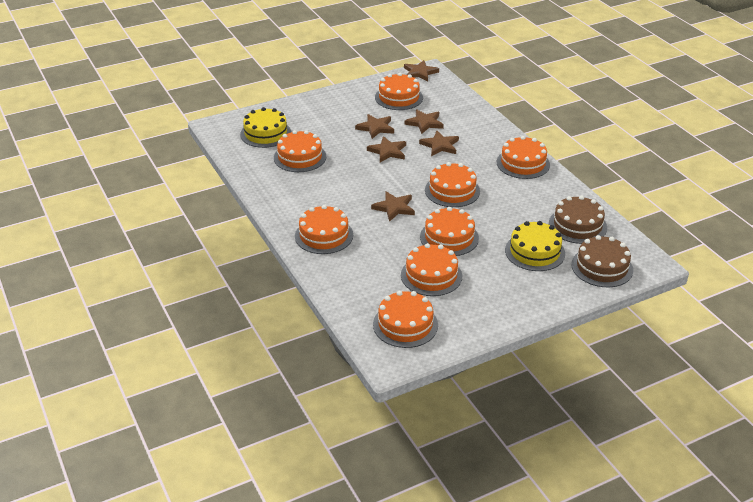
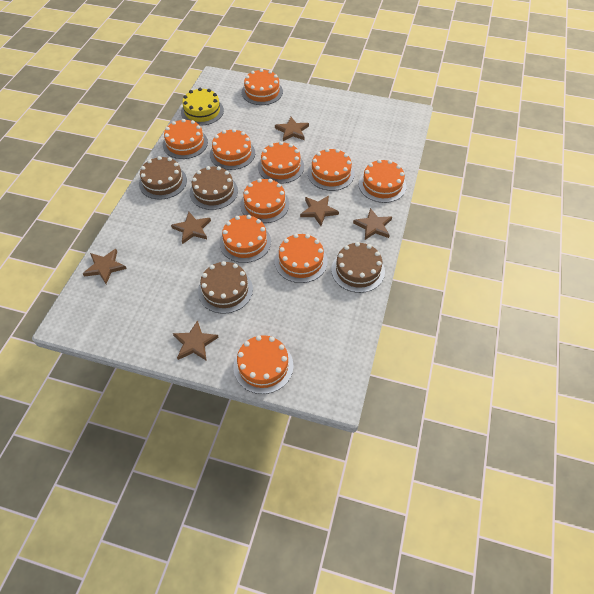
brown cake: [549,195,607,244] [571,235,633,287] = 2 -> [139,156,187,200] [190,166,238,210] [198,261,253,314] [331,242,385,293] = 4
orange cake: [274,130,326,172] [295,205,353,254] [373,291,438,348] [375,73,423,110] [401,243,462,296] [420,207,479,256] [425,162,480,207] [497,136,550,179] = 8 -> [163,119,208,159] [210,129,255,170] [220,215,271,263] [234,335,293,394] [240,178,289,223] [242,69,283,105] [258,141,304,184] [275,234,328,283] [308,148,355,191] [359,159,407,203] = 10
yellow cake: [240,107,291,148] [505,221,565,271] = 2 -> [181,88,224,126] = 1

